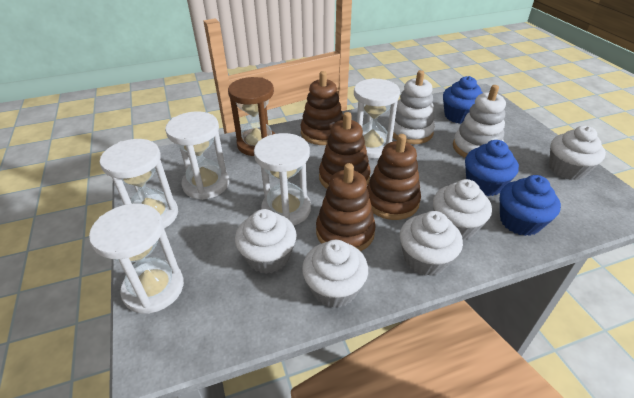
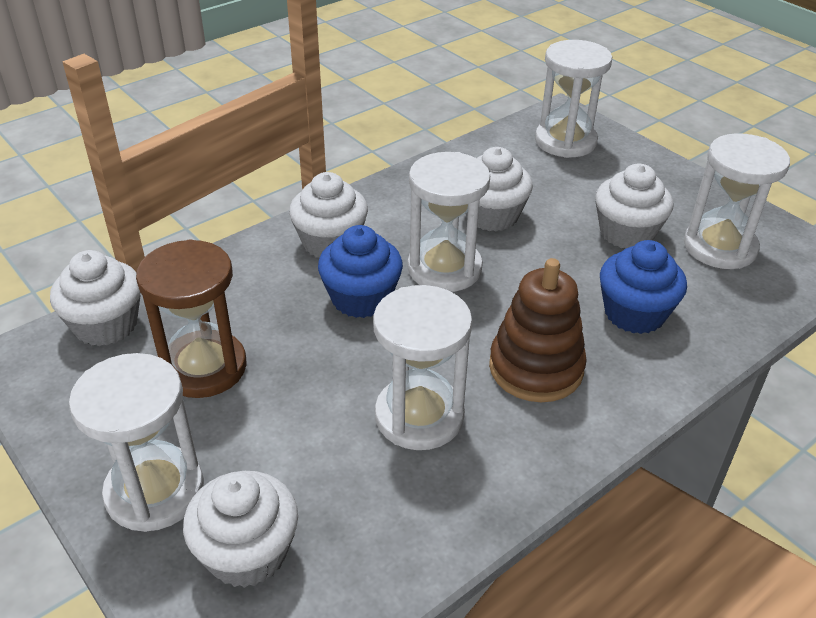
blue cupcake: [443,76,483,124] [465,140,519,196] [500,175,561,236] = 3 -> [318,225,403,318] [600,240,687,334] = 2
brown stacking toy: [301,71,343,145] [316,163,376,251] [319,112,371,189] [367,134,421,220] = 4 -> [489,258,587,402] = 1
white stacking toy: [393,70,435,144] [453,85,506,158] = 2 -> none = 0

